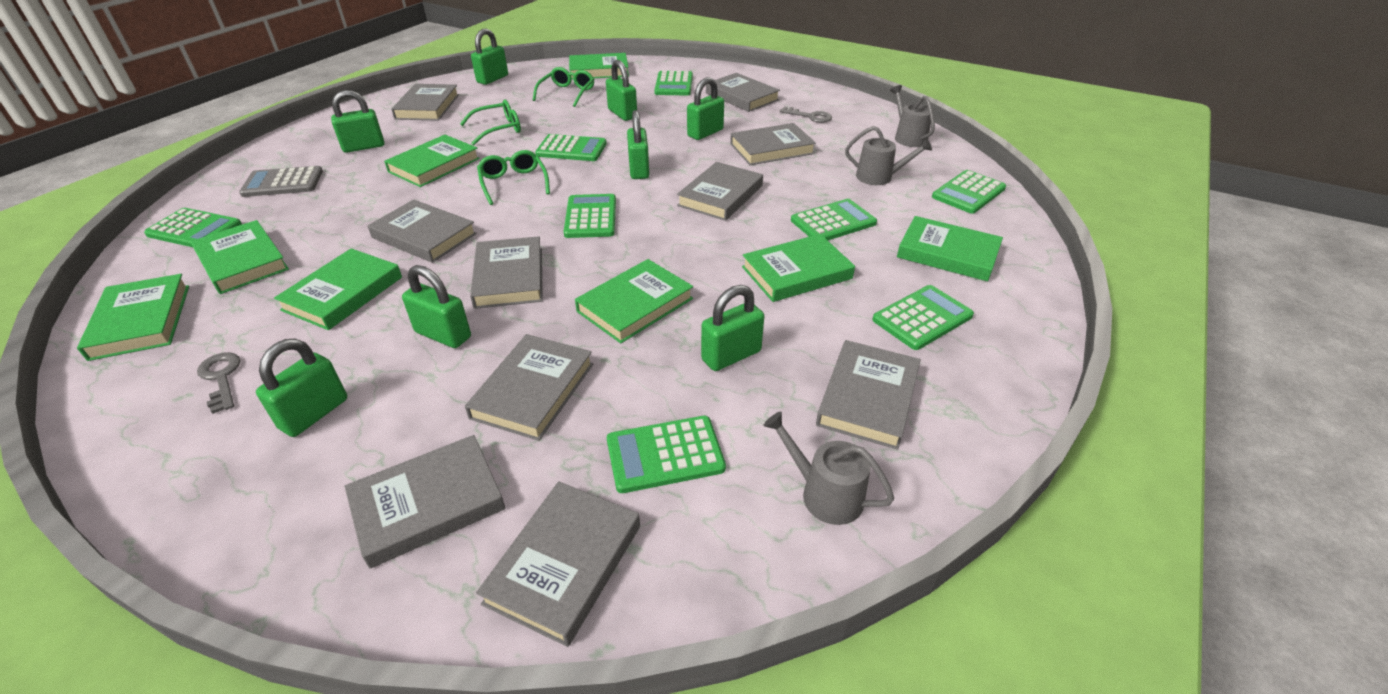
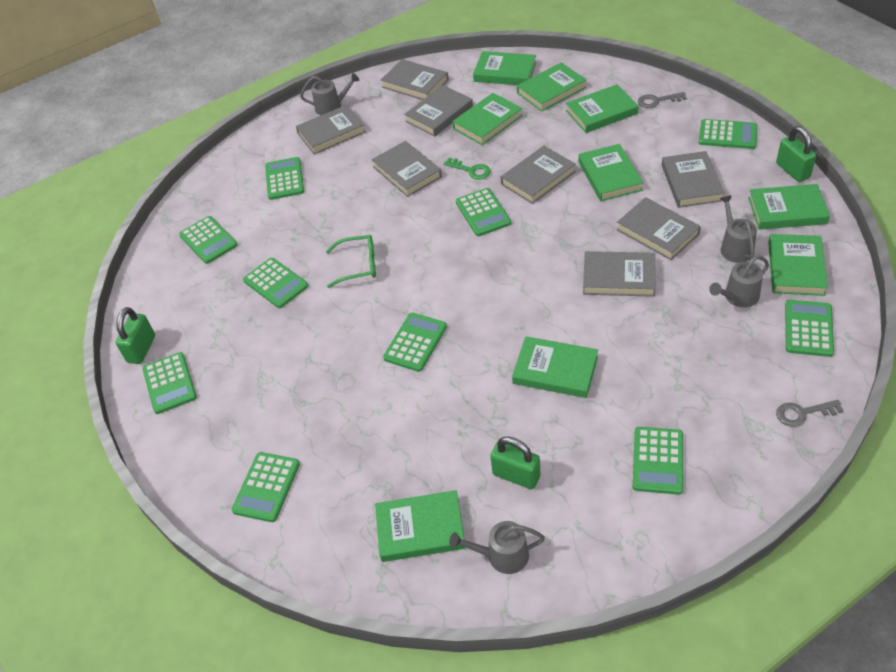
green book: [77,274,189,361] [191,220,289,294] [274,248,402,330] [384,135,480,187] [569,53,629,80] [575,259,693,343] [742,234,855,302] [897,216,1003,281] = 8 -> [375,490,466,562] [452,93,523,145] [473,51,536,85] [512,336,598,398] [517,62,587,112] [566,84,639,133] [578,144,643,201] [748,184,830,230] [768,234,828,296] = 9
green calculator: [144,208,242,247] [535,134,607,161] [564,194,616,238] [607,416,726,493] [654,71,693,96] [791,199,877,240] [872,285,974,350] [932,170,1006,214] = 8 -> [142,352,197,414] [179,216,238,264] [231,452,300,522] [243,258,308,308] [265,157,304,200] [383,313,447,372] [456,188,511,236] [633,427,683,495] [699,119,758,149] [785,300,834,357] = 10
green glasses: [460,100,521,145] [477,150,550,205] [533,67,594,107] = 3 -> [326,235,376,288] = 1
green key: none = 0 -> [444,157,491,180] = 1
green padlock: [256,339,347,437] [331,90,384,153] [402,265,471,348] [471,29,508,85] [606,60,637,121] [627,110,649,179] [687,77,724,140] [701,285,764,371] = 8 -> [115,307,155,364] [490,437,541,489] [776,126,816,182] = 3
grey book: [345,435,505,568] [368,199,477,263] [391,84,459,121] [465,334,593,441] [470,236,543,309] [476,481,640,647] [677,162,763,221] [706,73,780,112] [730,123,816,165] [816,340,921,450] = 10 -> [296,105,366,155] [371,141,442,197] [381,59,449,100] [404,85,473,137] [501,146,576,204] [583,251,656,297] [616,197,701,260] [662,151,725,208] = 8
grey calculator: [239,166,323,197] = 1 -> none = 0
grey watering can: [764,412,894,525] [845,126,932,185] [890,85,935,147] = 3 -> [300,73,359,116] [449,521,545,574] [709,256,769,308] [720,195,757,263] = 4

